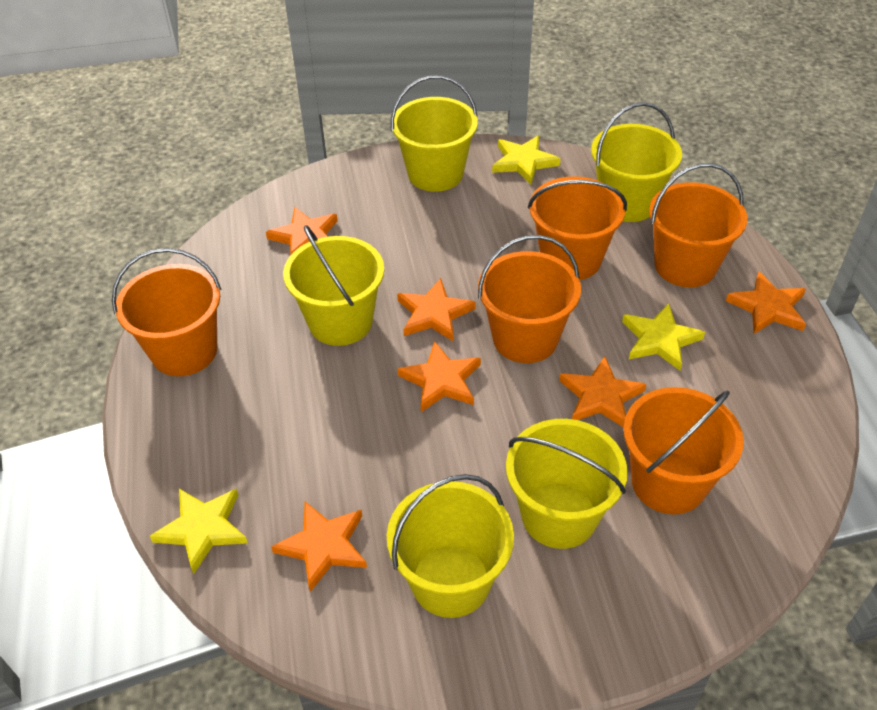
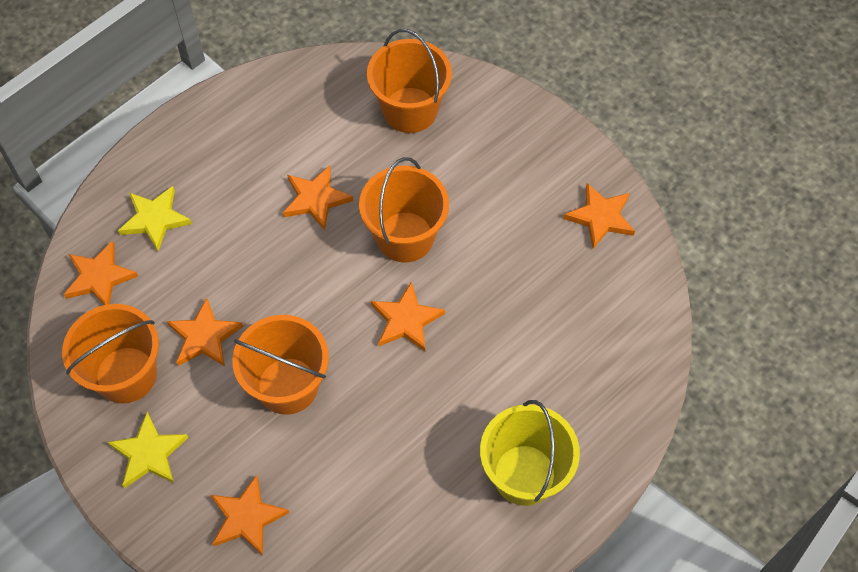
orange bucket: [112,248,221,376] [478,235,581,363] [528,176,627,280] [623,387,744,514] [649,163,747,287] = 5 -> [62,304,159,404] [232,315,329,415] [359,157,449,263] [367,29,452,133] = 4
yellow bucket: [283,225,384,346] [387,474,514,618] [391,75,478,192] [506,419,628,549] [591,102,682,222] = 5 -> [480,400,580,506] = 1
yellow star: [150,488,248,574] [492,136,561,184] [622,303,705,371] = 3 -> [108,412,188,488] [118,186,192,251] = 2

